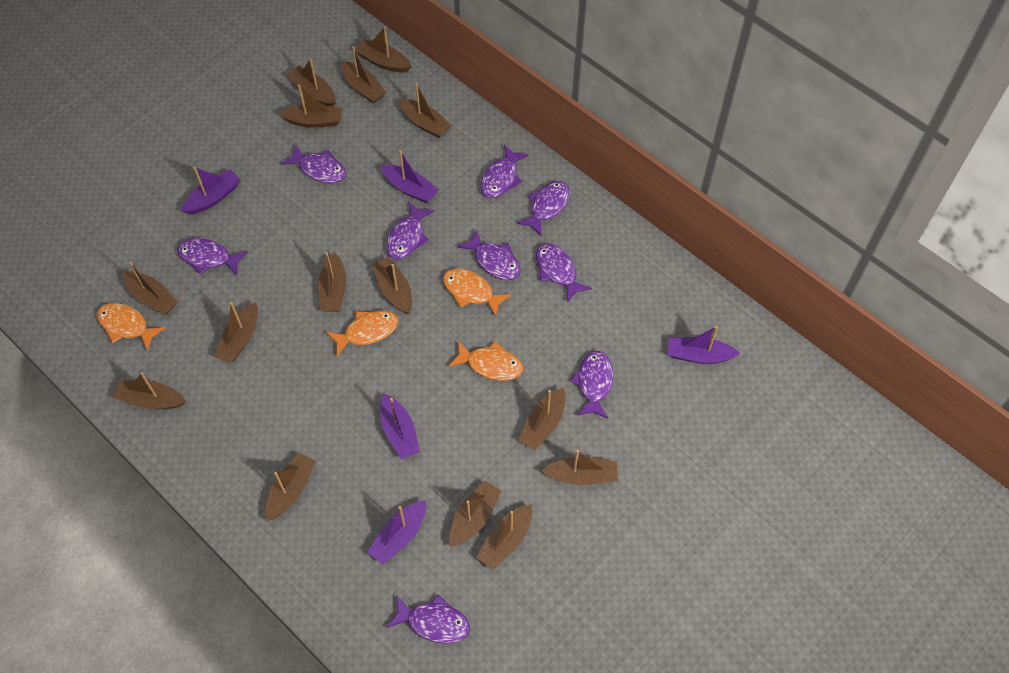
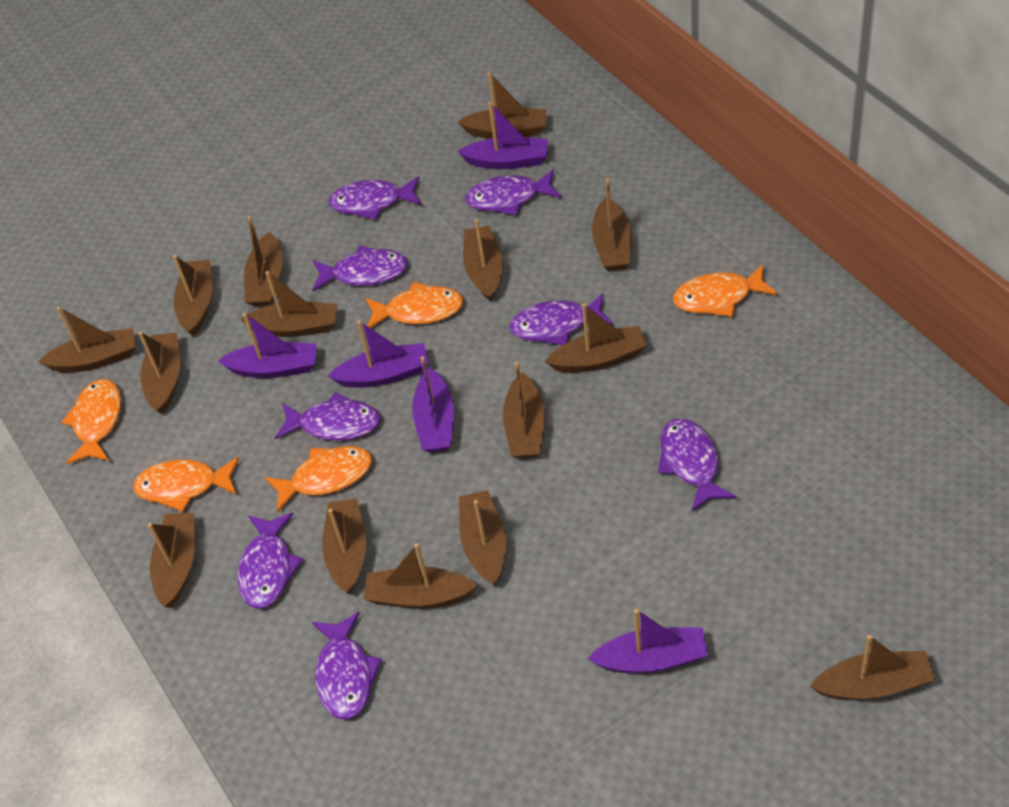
orange fish: [97,303,166,351] [326,311,399,356] [443,269,511,317] [449,341,523,380] = 4 -> [61,379,121,464] [133,457,240,512] [264,446,372,513] [365,282,464,328] [673,264,777,317] = 5
purple fish: [177,238,248,276] [281,145,346,183] [386,202,434,259] [386,594,470,644] [457,230,520,280] [480,145,529,198] [517,181,570,236] [536,243,592,303] [570,351,613,419] = 9 -> [237,513,303,609] [275,392,380,441] [312,245,408,291] [312,612,382,719] [328,176,421,220] [465,169,561,215] [509,293,613,345] [658,418,736,512] = 8

